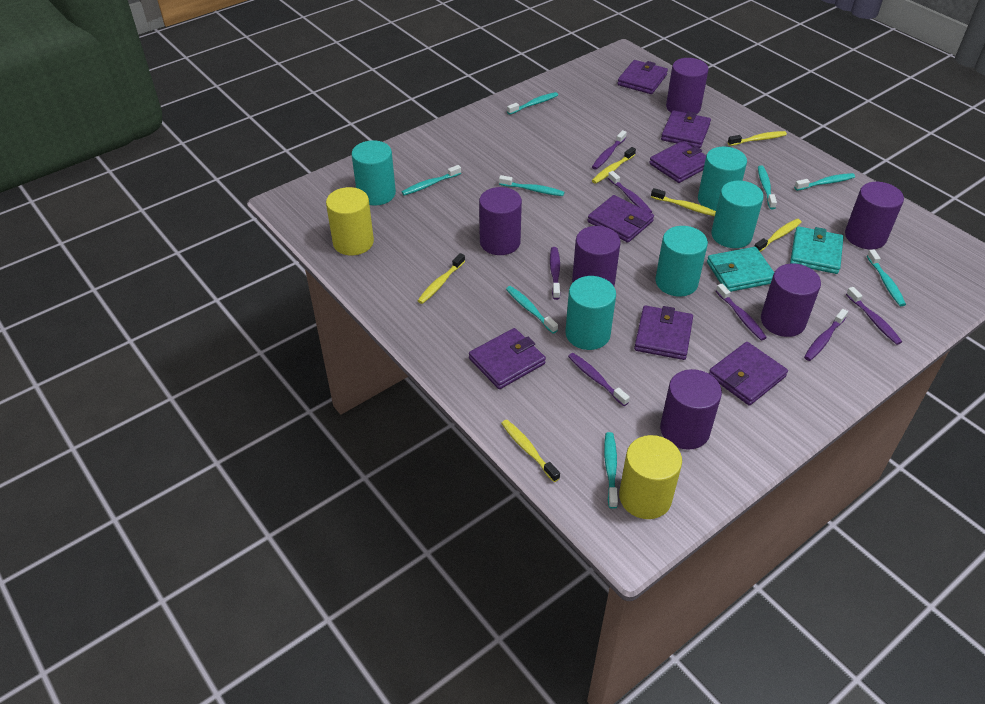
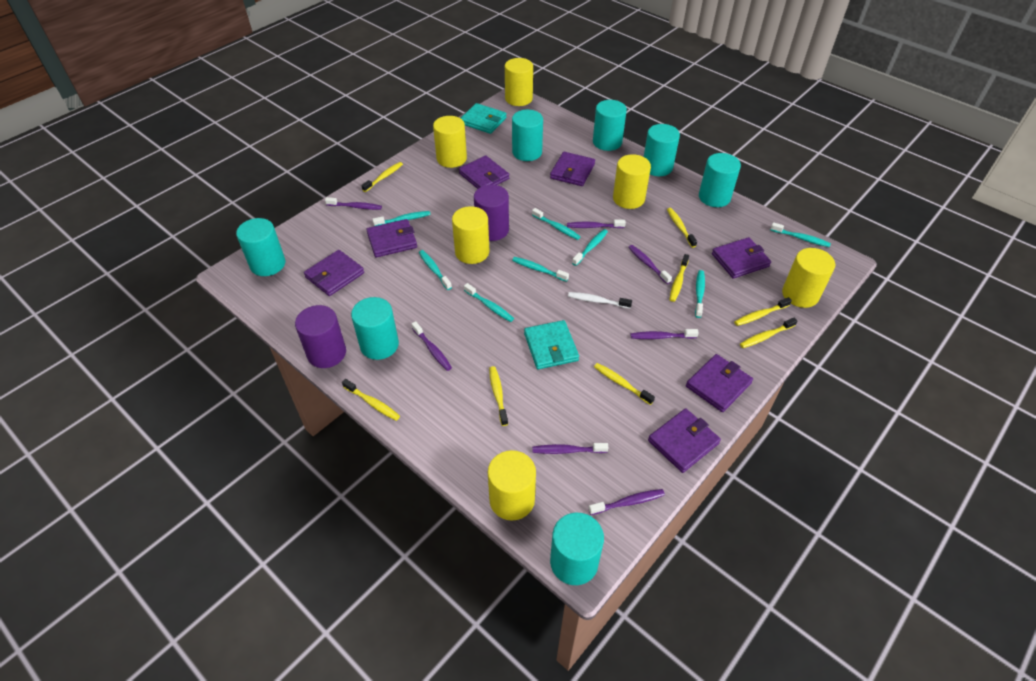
purple cylinder: [479,187,522,255] [572,226,621,286] [660,369,722,449] [666,58,709,114] [761,264,821,337] [845,182,904,249] = 6 -> [295,305,346,368] [474,185,509,241] = 2
turquoise cylinder: [351,140,396,205] [565,276,616,350] [655,226,708,297] [698,146,747,211] [711,181,764,248] = 5 -> [236,218,285,276] [351,297,399,360] [512,110,543,161] [550,513,604,585] [593,100,627,151] [644,124,680,176] [699,153,741,207] = 7
white toothbrush: none = 0 -> [568,292,632,309] = 1
yellow cylinder: [326,187,374,256] [619,435,682,519] = 2 -> [433,116,467,168] [452,206,489,264] [488,450,536,521] [505,58,533,106] [613,154,651,209] [782,248,835,308] = 6
yellow toothbrush: [417,253,465,304] [501,420,560,482] [592,147,636,184] [651,188,716,216] [728,131,787,146] [754,219,801,252] = 6 -> [342,379,400,421] [361,162,403,192] [489,366,508,426] [594,363,655,405] [667,208,697,248] [669,254,689,302] [734,297,792,326] [740,317,798,348] = 8

